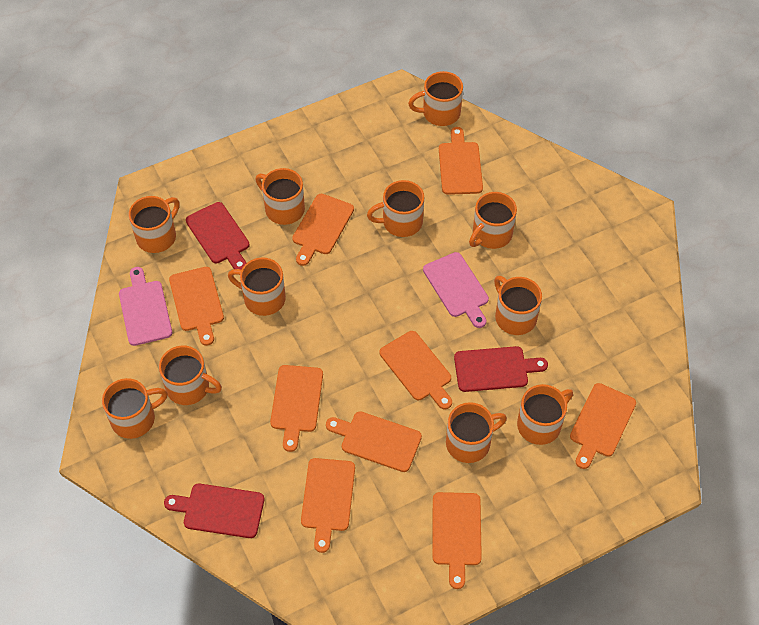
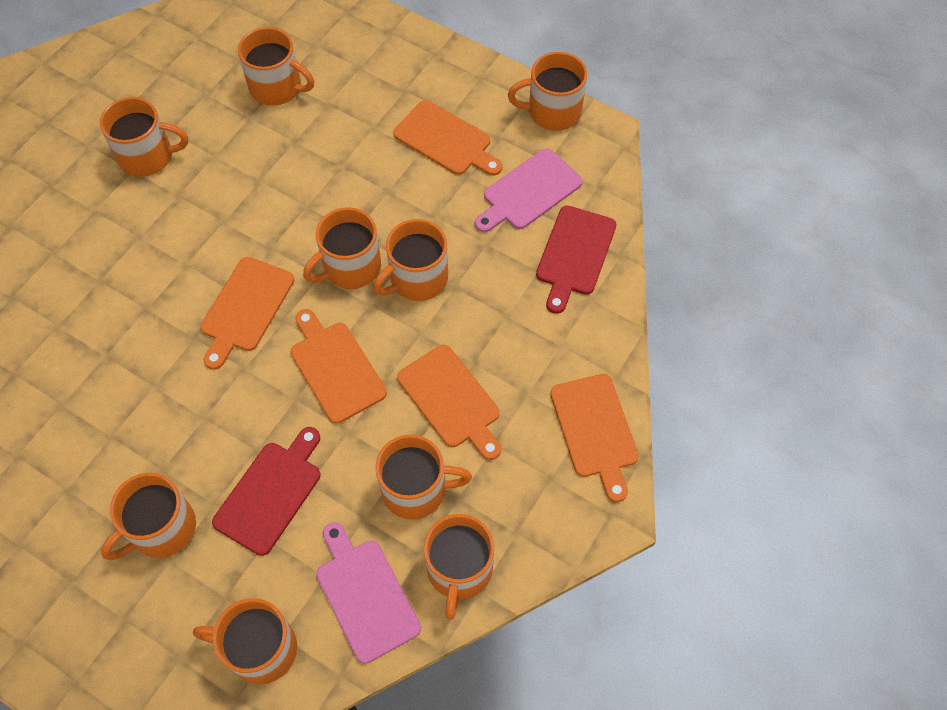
orange cutting board: [169,267,224,346] [270,365,323,452] [292,194,354,266] [301,458,355,553] [326,411,422,472] [380,331,452,409] [432,492,482,589] [439,127,483,195] [570,383,636,469] = 9 -> [200,257,295,370] [291,309,387,424] [393,100,502,176] [397,345,501,460] [550,374,639,502] = 5
orange mug: [102,378,168,439] [129,196,180,253] [159,346,222,405] [228,258,286,316] [255,168,305,225] [367,180,424,237] [408,71,463,126] [446,402,507,463] [469,192,517,249] [494,276,542,335] [517,384,573,445] = 11 -> [100,97,188,177] [101,473,196,560] [193,598,297,684] [238,27,314,106] [303,207,381,289] [373,219,448,301] [375,434,472,519] [424,514,494,620] [508,52,587,131] = 9
red cutting board: [164,484,265,538] [186,202,250,270] [454,346,548,392] = 3 -> [212,427,321,556] [536,206,616,314] = 2

